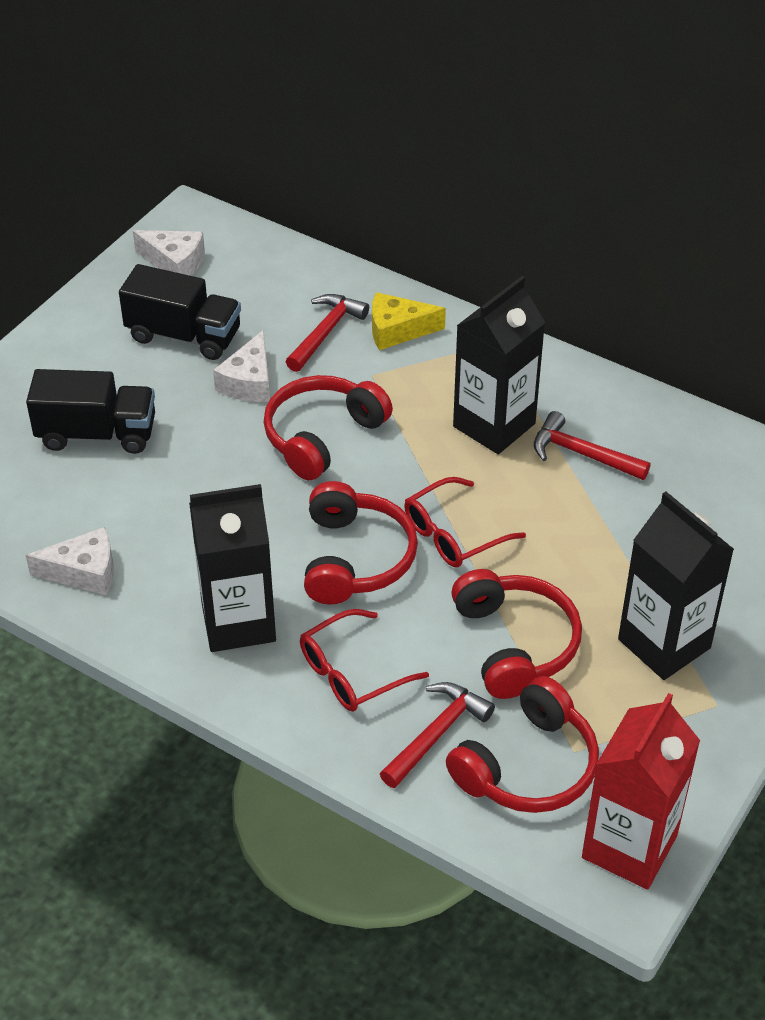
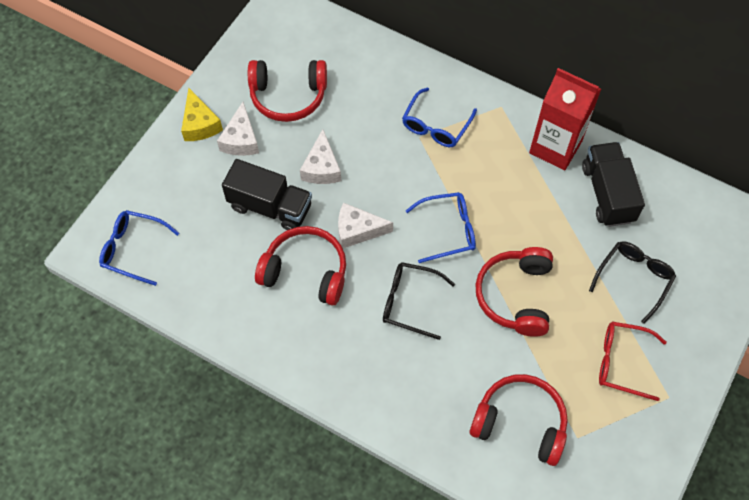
black carton: [189,484,276,652] [453,276,546,454] [618,491,734,680] = 3 -> none = 0
black glasses: none = 0 -> [383,262,455,340] [589,241,676,324] = 2
blue glasses: none = 0 -> [99,210,179,286] [402,87,477,147] [405,192,476,263] = 3
red glasses: [300,609,429,712] [404,477,526,568] = 2 -> [599,321,667,401] = 1
red hammer: [286,294,369,372] [380,682,495,788] [534,411,651,480] = 3 -> none = 0

